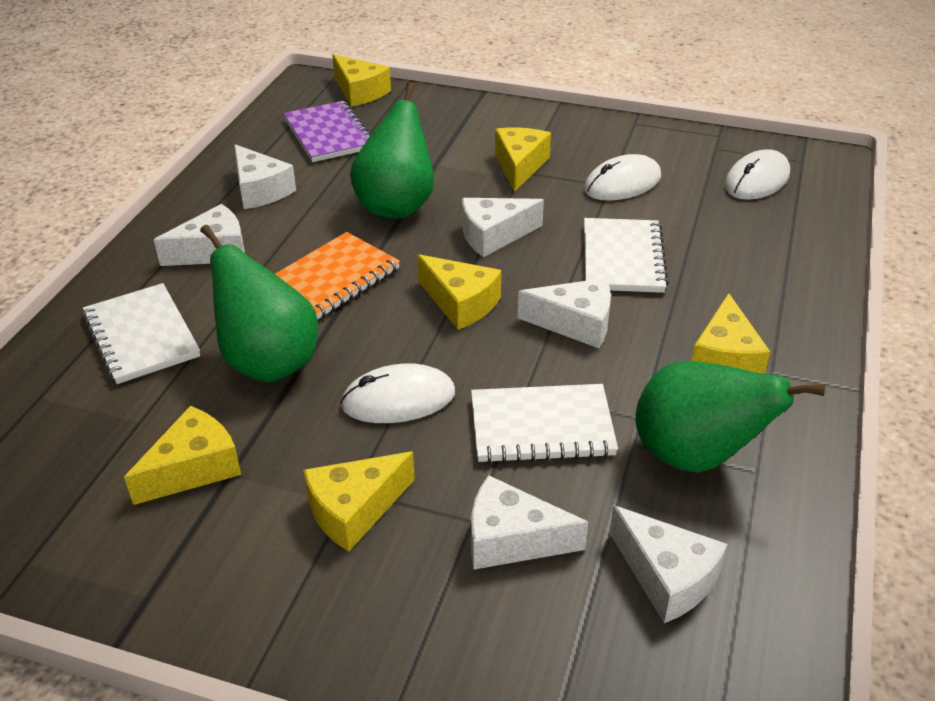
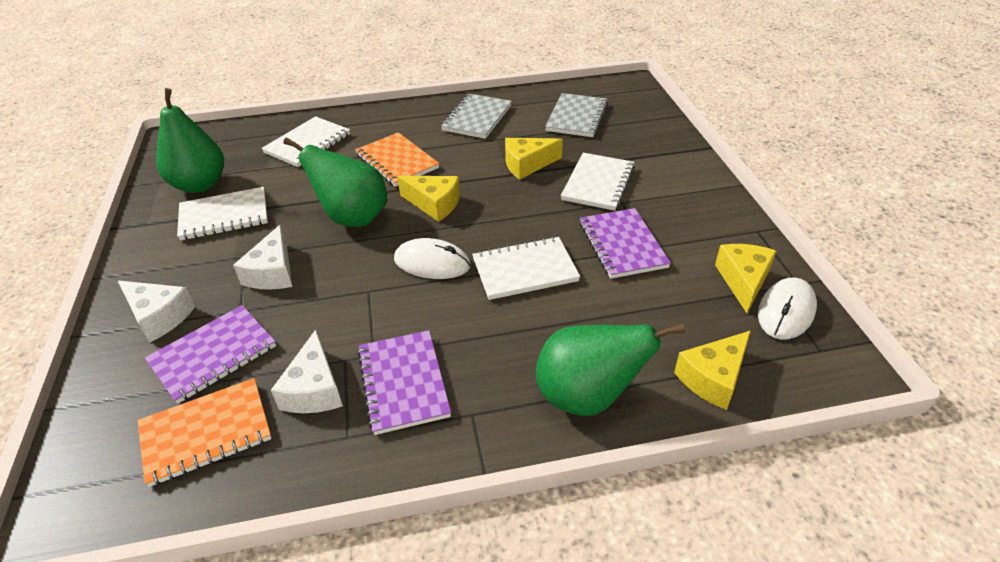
grey notebook: none = 0 -> [441,94,512,139] [545,93,608,137] = 2
orange notebook: [275,232,400,320] = 1 -> [138,378,272,487] [355,132,439,187] = 2
purple notebook: [283,101,371,162] = 1 -> [145,305,276,404] [357,330,451,435] [580,208,671,279] = 3
white cheese: [154,204,245,266] [234,144,296,209] [462,198,544,257] [471,475,588,569] [518,278,611,348] [610,505,727,623] = 6 -> [118,281,195,343] [233,225,292,290] [271,330,343,413] = 3
white mouse: [340,363,455,423] [584,154,661,201] [725,149,790,200] = 3 -> [394,238,471,279] [758,278,817,340] = 2
white notebook: [82,283,200,384] [471,384,618,463] [584,218,669,293] = 3 -> [177,187,268,241] [262,116,350,167] [472,237,580,300] [561,153,635,211] = 4
yellow cheese: [124,406,241,505] [303,452,415,552] [332,54,391,107] [417,254,501,330] [495,127,551,192] [692,293,770,374] = 6 -> [397,176,460,222] [505,138,563,180] [674,331,751,410] [715,244,776,313] = 4

